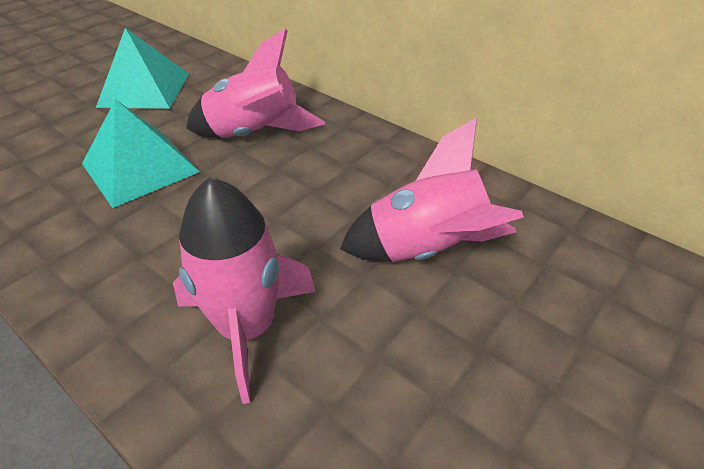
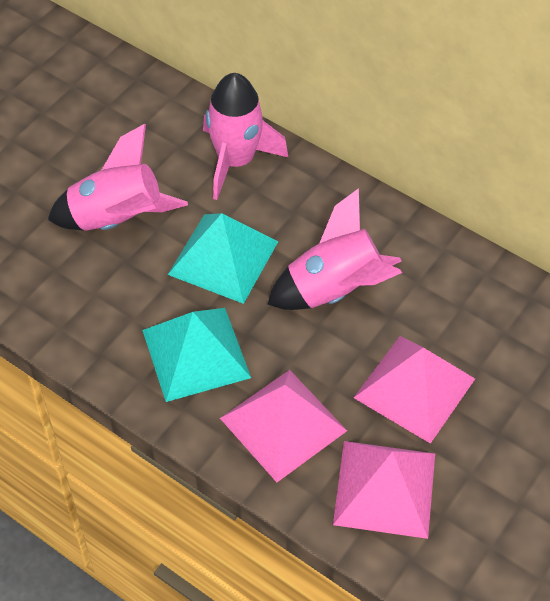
pink pyramid: none = 0 -> [220,370,347,482] [333,441,435,539] [354,336,475,444] = 3

